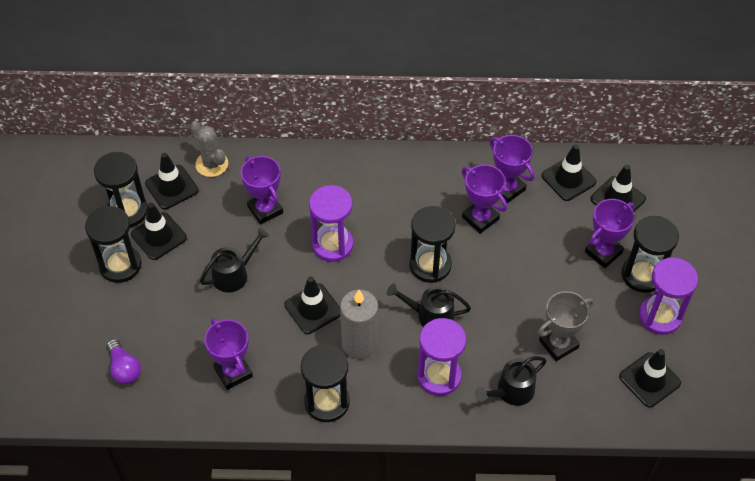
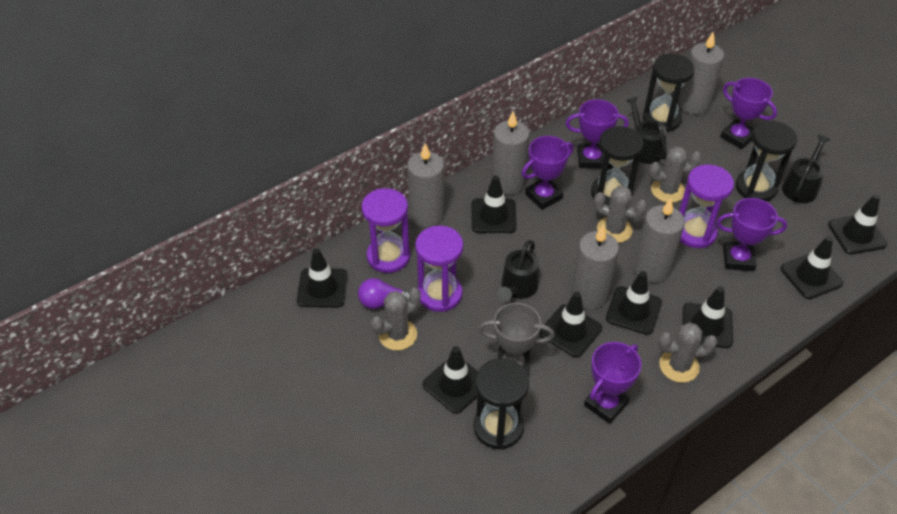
black hourglass: [85,206,141,283] [94,152,147,227] [301,344,350,422] [410,206,455,283] [622,216,679,293] = 5 -> [473,358,529,450] [591,126,644,205] [643,54,694,132] [736,121,797,202] = 4
black traffic cone: [131,203,187,260] [145,153,199,209] [284,276,340,334] [542,144,596,201] [591,165,646,212] [619,349,681,407] = 6 -> [297,248,348,308] [422,346,478,414] [472,176,517,233] [539,292,602,357] [606,271,662,335] [683,286,733,348] [781,236,843,299] [828,194,887,255] = 8
grey cactus: [190,121,228,177] = 1 -> [371,288,421,350] [594,186,647,243] [649,146,701,203] [658,323,717,383] = 4
grey candle: [340,290,378,359] = 1 -> [407,143,444,227] [491,111,530,195] [571,226,619,310] [634,198,685,283] [679,31,724,114] = 5

